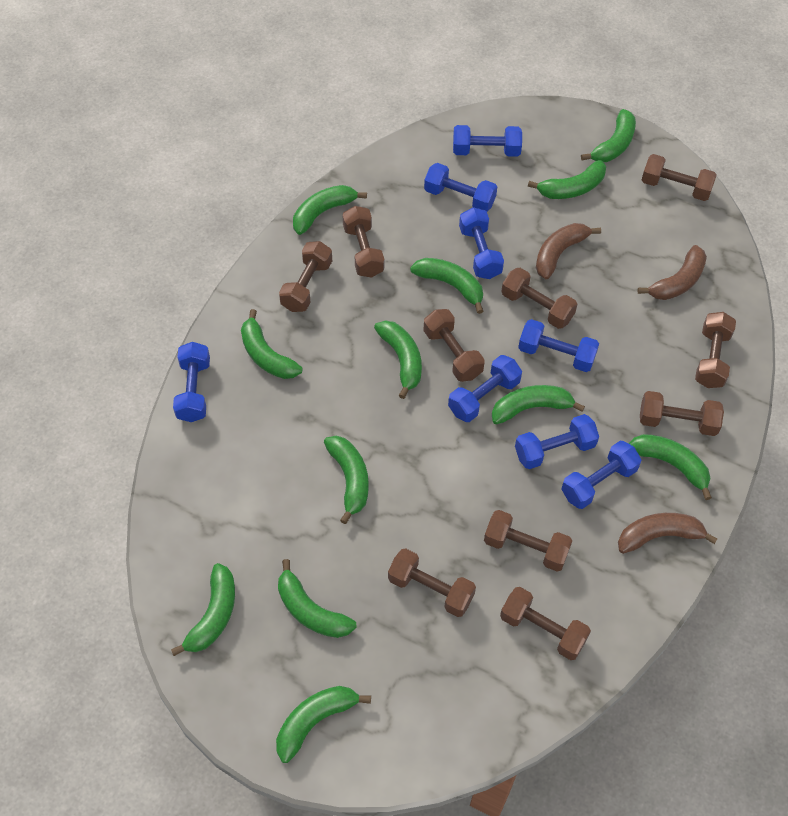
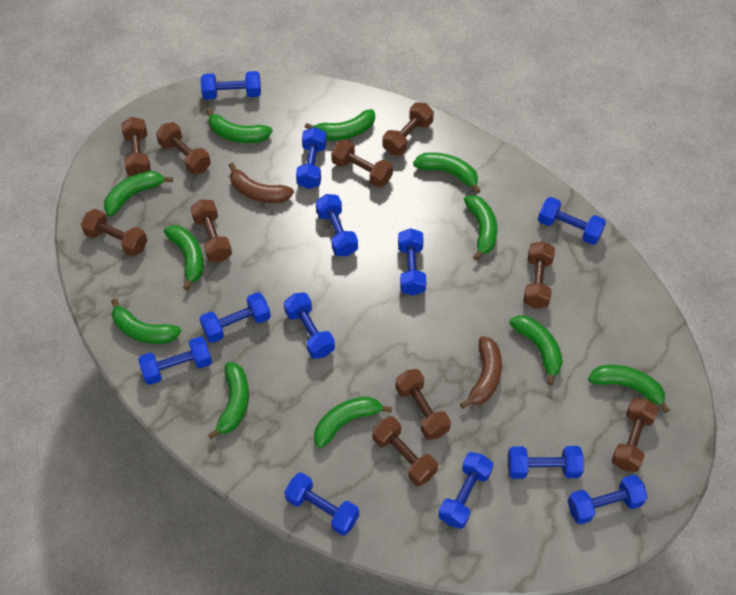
blue dumbbell: [173,342,210,422] [424,163,497,212] [448,355,522,422] [453,125,522,157] [459,207,504,279] [515,414,599,469] [518,319,599,372] [561,441,641,509] = 8 -> [138,336,212,385] [199,292,271,343] [201,71,261,100] [284,292,335,359] [284,472,359,536] [296,127,326,189] [316,194,358,256] [398,228,426,296] [438,452,493,529] [508,446,584,479] [538,197,606,245] [568,475,647,524] = 12
brown banana: [536,223,601,279] [618,513,718,554] [638,245,707,300] = 3 -> [229,162,294,203] [460,336,502,409] = 2
green banana: [171,563,235,656] [241,309,302,379] [276,686,371,763] [278,559,357,638] [293,185,367,235] [324,436,369,524] [374,321,422,399] [410,258,483,314] [492,385,585,425] [528,160,606,199] [581,109,636,162] [629,434,712,500] = 12 -> [104,171,173,216] [111,298,181,344] [164,225,204,290] [206,109,272,143] [208,362,249,439] [305,109,375,140] [314,397,392,449] [413,152,480,194] [464,195,497,261] [509,315,563,385] [588,365,670,413] = 11

